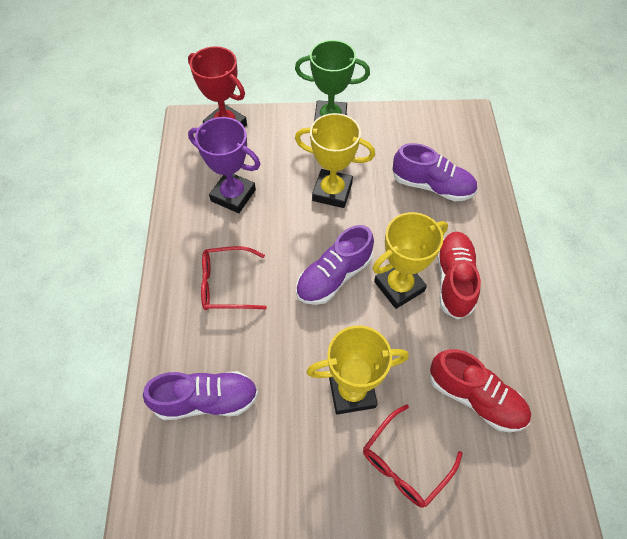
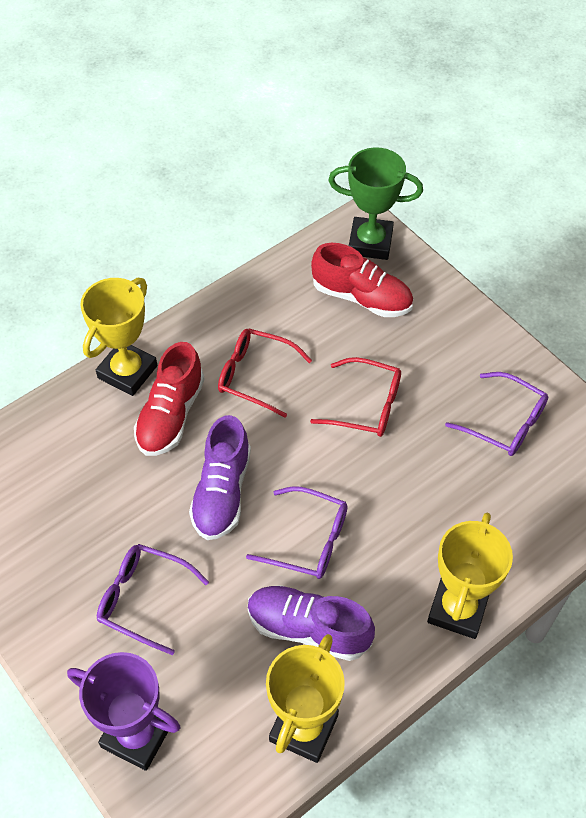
purple glasses: none = 0 -> [97,544,209,655] [246,486,347,579] [445,372,548,456] = 3
purple shoe: [143,371,258,420] [296,225,374,305] [392,143,477,201] = 3 -> [189,415,251,540] [248,585,375,661] = 2
red trophy: [188,46,247,127] = 1 -> none = 0

